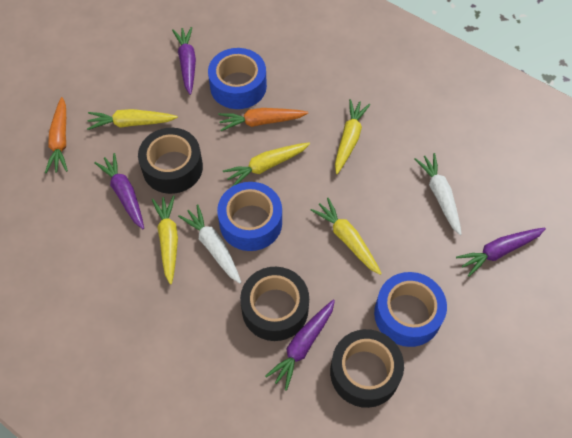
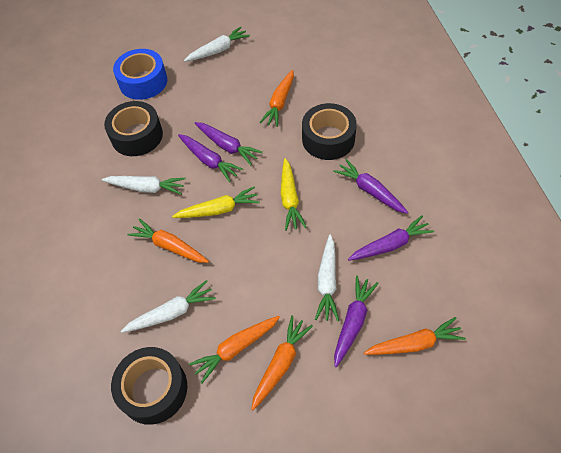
blue tape: [208,48,267,109] [217,182,282,251] [374,272,447,347] = 3 -> [113,49,167,100] = 1
orange carrot: [45,97,68,173] [218,108,308,131] = 2 -> [127,218,209,263] [189,316,280,383] [251,315,313,410] [259,70,294,127] [364,317,466,355] = 5
purple carrot: [94,153,144,229] [172,27,196,95] [265,300,335,391] [456,228,546,277] = 4 -> [178,134,243,182] [195,122,263,165] [333,159,408,214] [334,275,379,367] [348,216,434,261] = 5
white carrot: [178,204,241,284] [414,153,462,235] = 2 -> [102,176,185,195] [121,280,216,333] [184,27,250,62] [315,235,339,321] = 4
yellow carrot: [87,109,178,130] [152,195,178,285] [223,143,310,186] [311,198,382,275] [335,99,370,174] = 5 -> [172,186,260,218] [280,158,307,231] = 2

